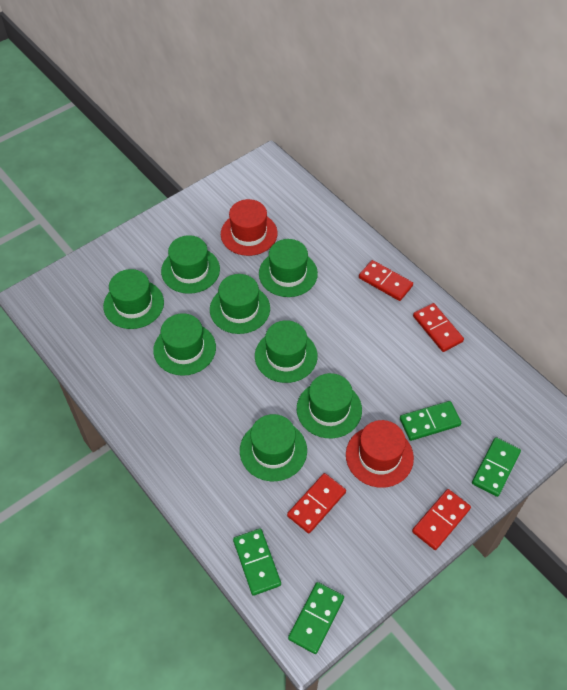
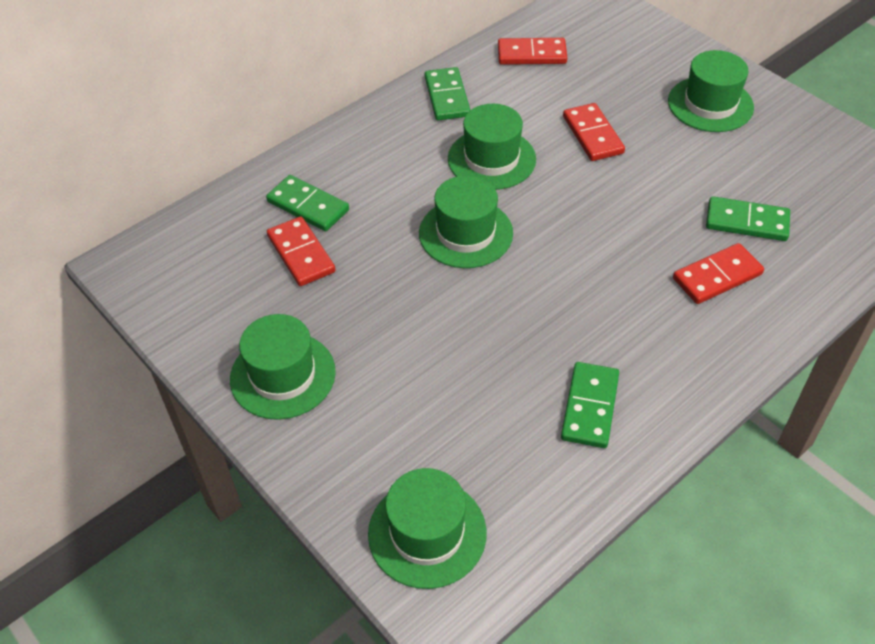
green hat: [103,269,164,329] [153,313,216,376] [161,235,220,294] [210,274,270,334] [240,414,307,481] [255,320,318,383] [259,239,318,297] [297,373,362,438] = 8 -> [230,314,336,420] [368,468,487,589] [419,175,513,268] [448,104,536,190] [668,50,754,132] = 5
red hat: [221,199,277,256] [346,420,414,488] = 2 -> none = 0

